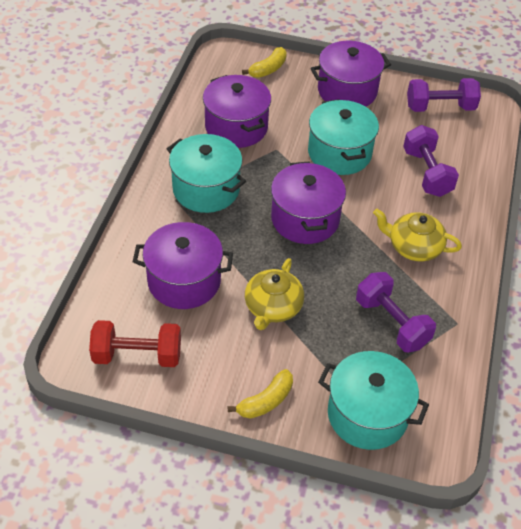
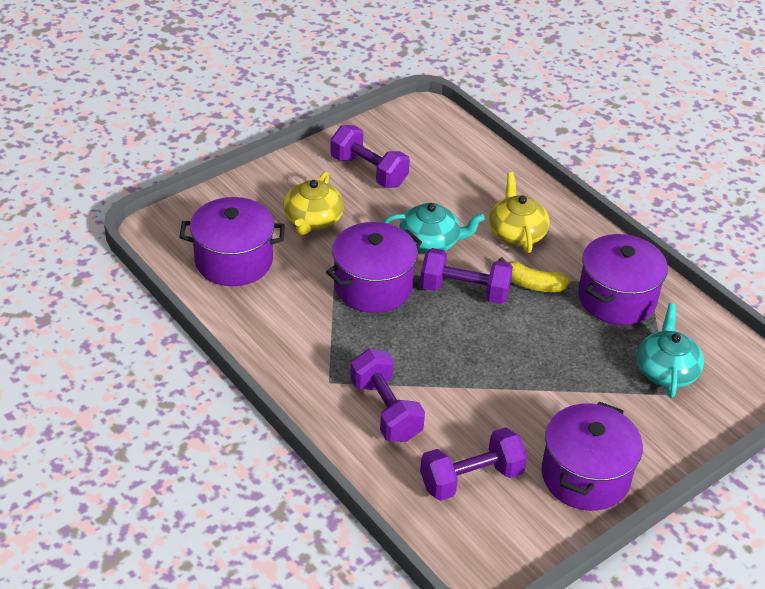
purple dumbbell: [356,272,436,352] [403,125,459,197] [407,78,481,112] = 3 -> [330,125,410,188] [350,349,425,442] [420,248,513,304] [420,427,527,501] = 4
red dumbbell: [89,320,181,367] = 1 -> none = 0
turquoise pot: [167,134,246,213] [308,99,379,175] [318,351,429,450] = 3 -> none = 0
turquoise teapot: none = 0 -> [383,203,485,253] [637,303,704,398] = 2
yellow banana: [228,369,293,419] [242,47,287,78] = 2 -> [498,257,570,292] = 1

